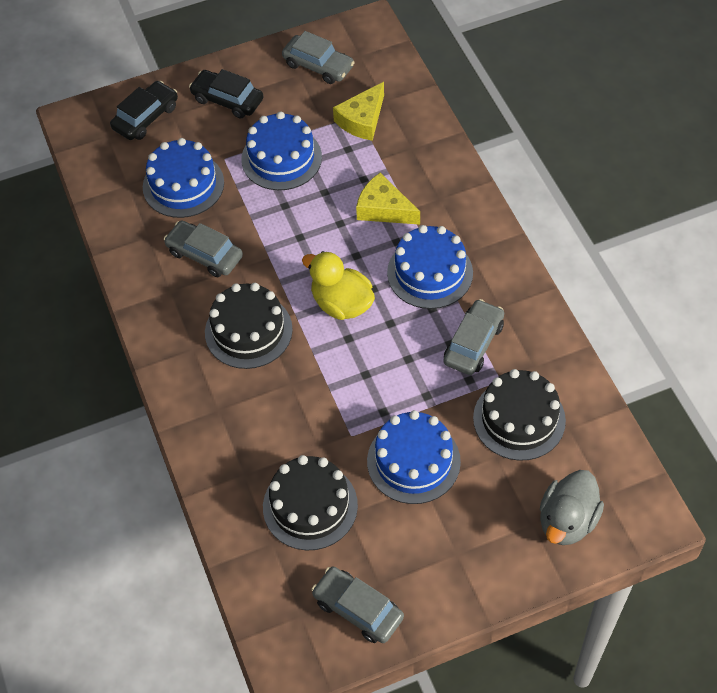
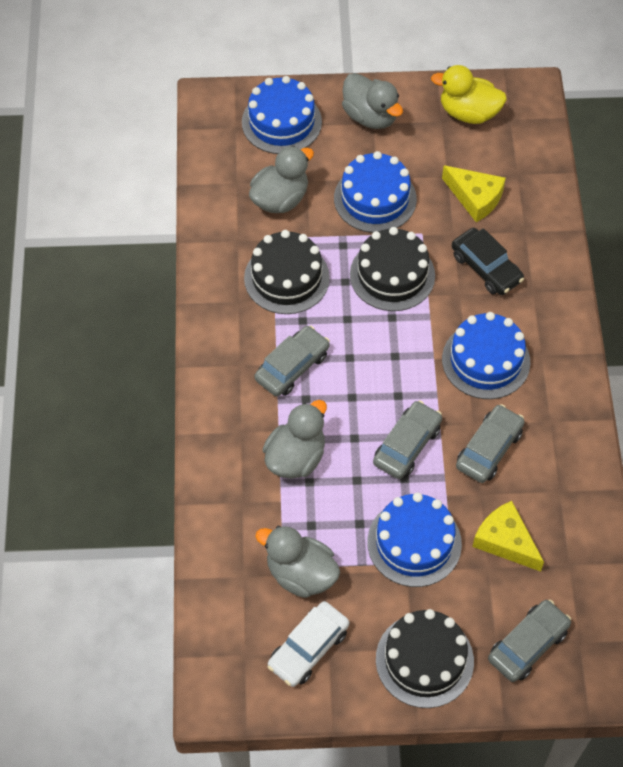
black car: [110,81,178,140] [189,69,263,119] = 2 -> [452,228,524,295] = 1
grey duck: [540,470,604,545] = 1 -> [249,146,314,213] [255,526,340,598] [262,400,327,479] [342,73,403,129] = 4
white car: none = 0 -> [268,601,349,687] = 1

